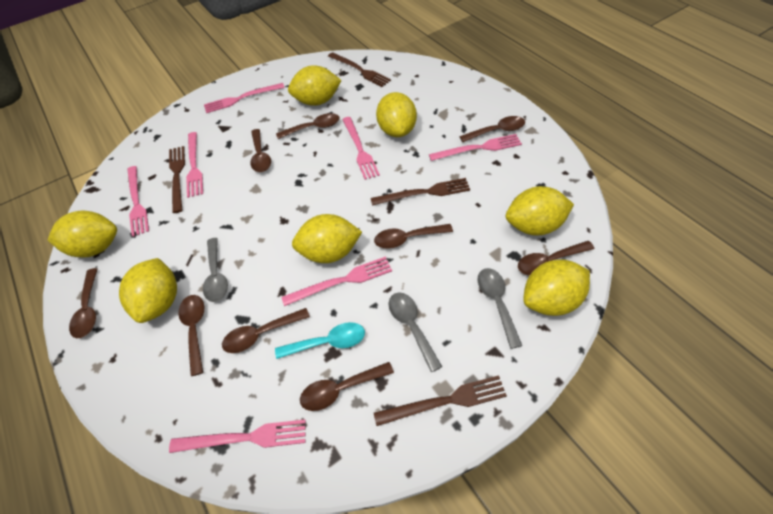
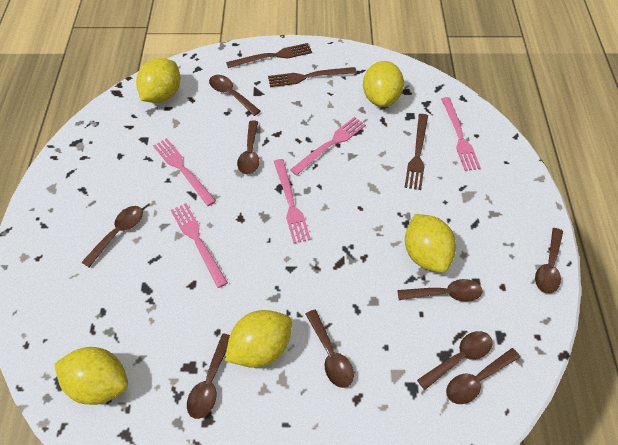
brown fork: [169,146,185,213] [328,52,391,87] [371,178,470,206] [374,375,507,426] = 4 -> [226,43,312,68] [268,67,357,87] [404,114,428,190] = 3
grey spoon: [203,238,228,302] [388,293,442,372] [478,268,522,349] = 3 -> none = 0
pink fork: [127,166,149,237] [169,420,306,453] [186,132,203,198] [204,83,285,113] [281,256,392,306] [342,117,380,180] [429,134,522,161] = 7 -> [153,138,216,206] [171,203,228,288] [274,159,311,244] [290,117,366,175] [441,97,481,171] = 5
turquoise spoon: [275,322,365,359] = 1 -> none = 0
yellow lemon: [48,211,117,258] [119,258,177,323] [288,65,342,106] [292,214,362,263] [376,92,417,137] [506,186,574,236] [523,259,590,316] = 7 -> [54,347,128,405] [136,58,181,103] [225,310,292,368] [363,61,404,107] [405,214,456,273] = 5

